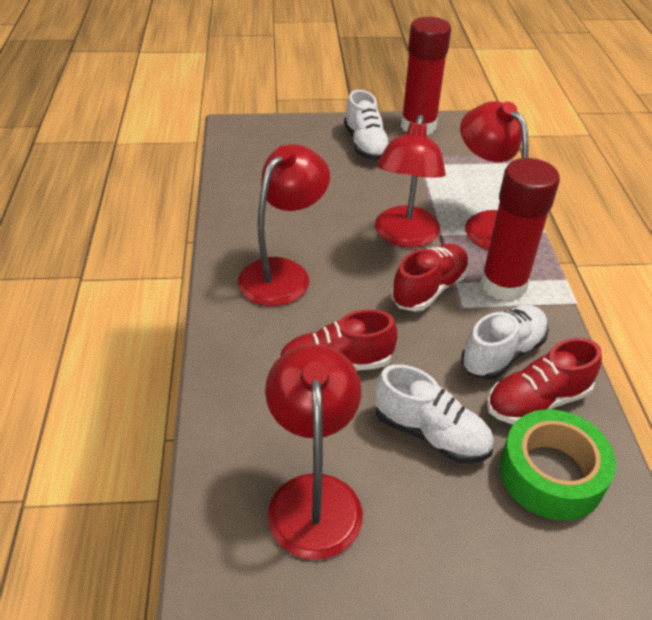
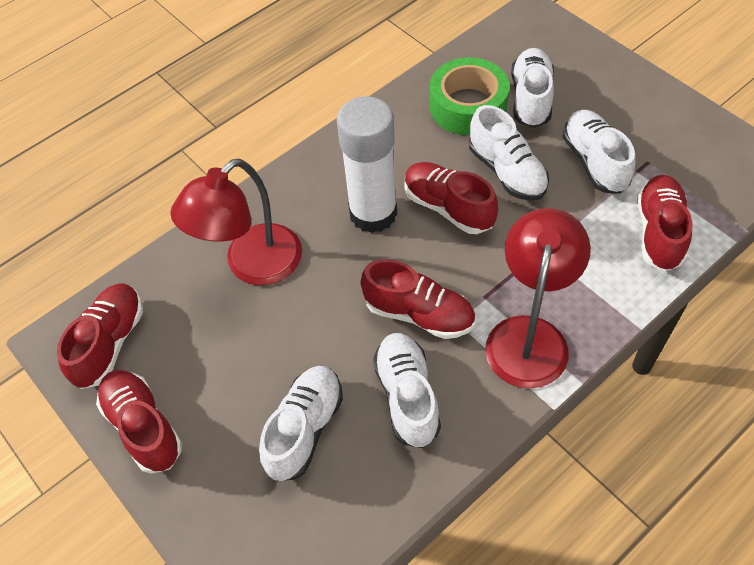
red glue stick: [401,17,451,135] [480,158,560,301] = 2 -> none = 0
red lamp: [238,144,330,306] [265,344,363,560] [375,115,446,248] [460,101,529,250] = 4 -> [170,159,302,285] [485,208,591,389] = 2
red shoe: [279,309,397,370] [391,244,469,311] [487,338,602,424] = 3 -> [57,283,143,389] [96,370,182,474] [361,259,475,339] [405,162,498,234] [637,175,693,271] = 5
white glue stick: none = 0 -> [337,96,397,233] = 1
white shoe: [344,90,390,160] [374,364,494,463] [461,305,549,380] = 3 -> [259,366,343,481] [373,333,441,448] [469,105,549,201] [511,48,554,128] [563,110,636,194] = 5

